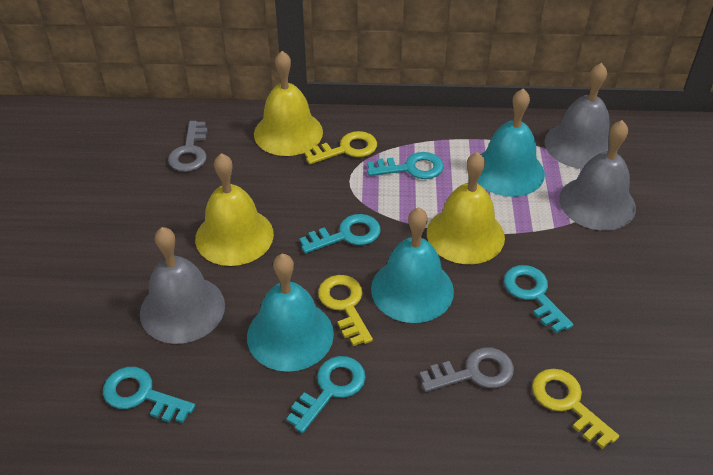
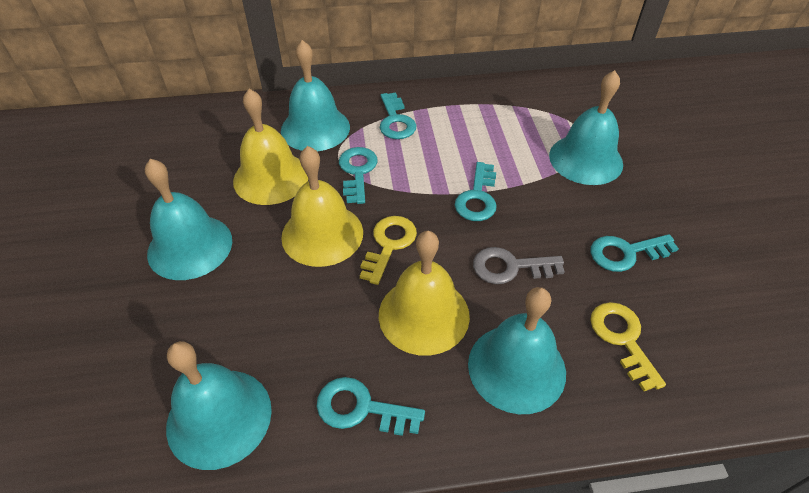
grey bell: [140,227,225,344] [545,63,610,169] [559,120,636,231] = 3 -> none = 0
grey key: [168,121,208,172] [420,347,514,392] = 2 -> [473,247,565,284] = 1
turquoise bell: [247,254,334,372] [371,207,454,323] [478,89,545,197] = 3 -> [145,159,232,280] [166,341,272,470] [281,40,350,151] [468,287,566,414] [549,70,623,185] = 5
yellow key: [304,131,377,164] [318,275,373,346] [532,369,619,449] = 3 -> [360,216,417,285] [590,302,666,391] = 2

